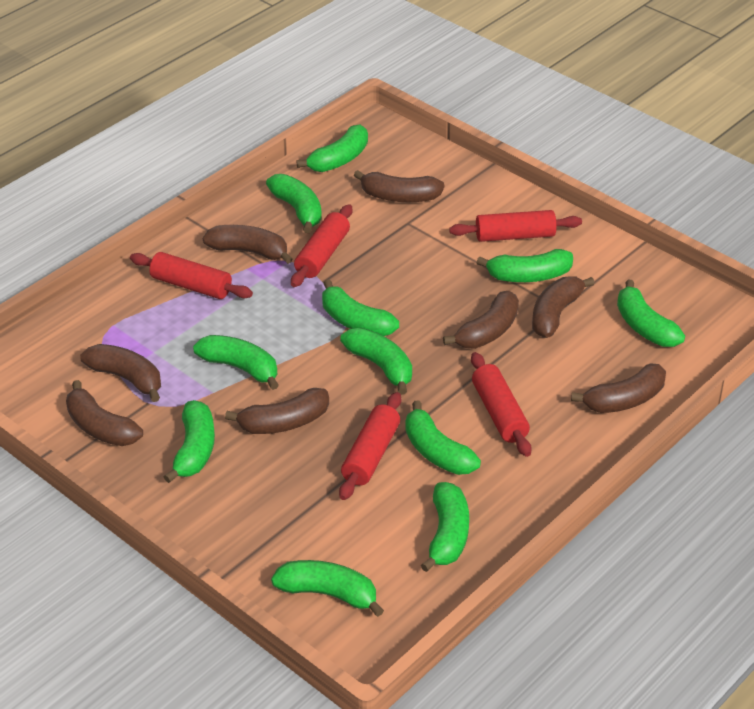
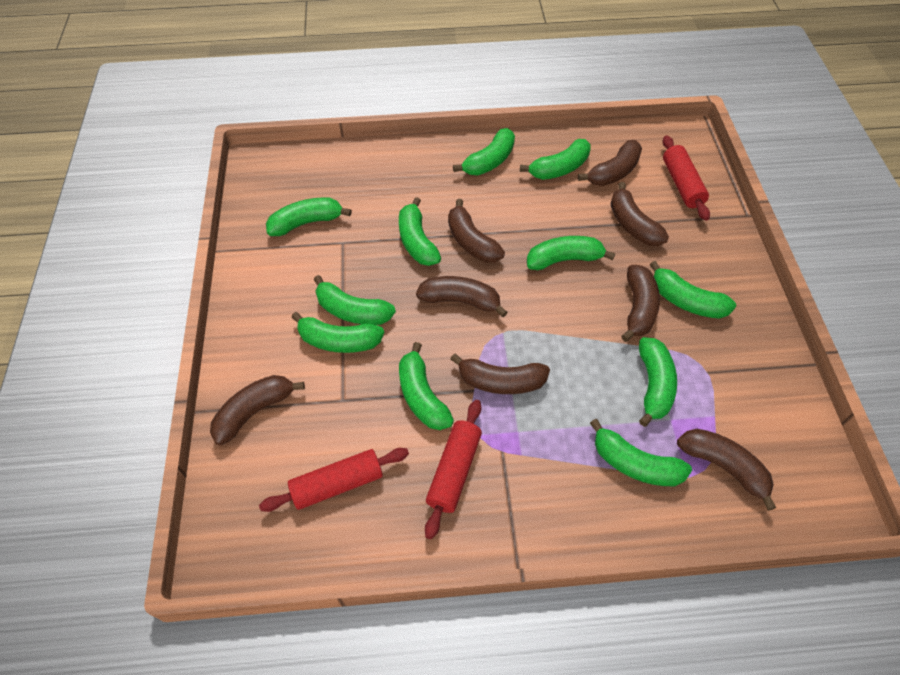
red rolling pin: [130,252,253,299] [291,204,352,287] [339,392,401,500] [449,210,582,242] [471,352,532,457] = 5 -> [259,448,409,512] [425,400,482,539] [663,135,710,221] = 3

